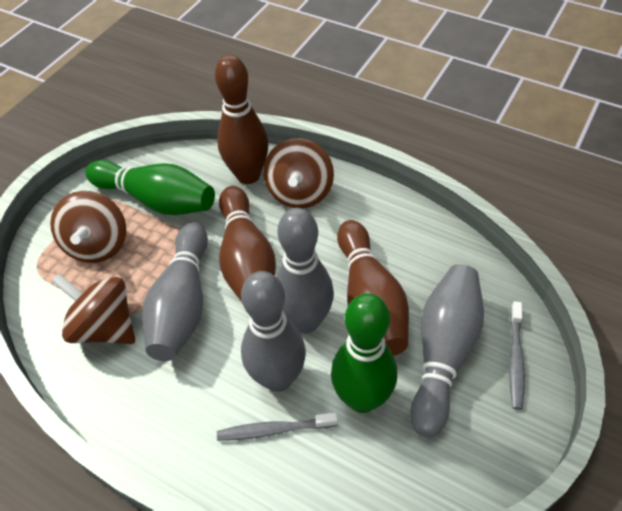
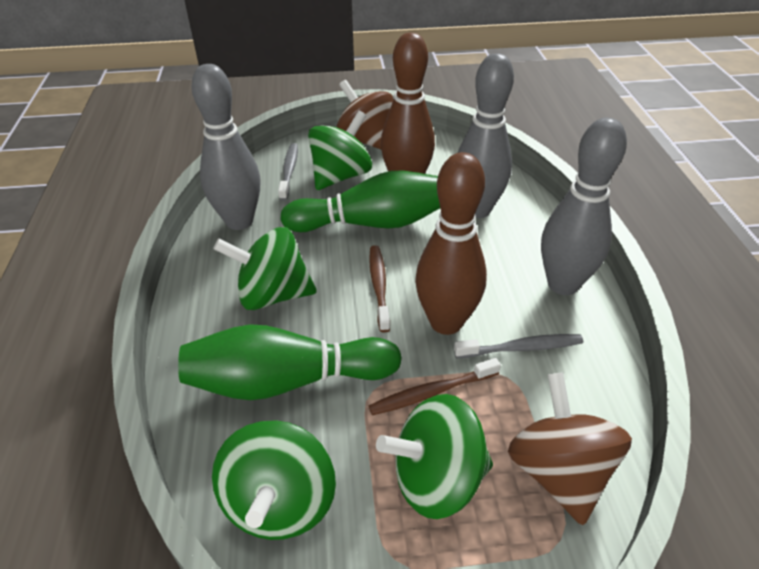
brown bowling pin: [215,55,268,184] [219,186,276,302] [337,220,409,356] = 3 -> [381,33,435,174] [415,152,487,335] = 2
brown spinning top: [50,191,126,263] [51,273,135,344] [263,138,334,208] = 3 -> [337,80,394,149] [508,372,632,525] = 2
brown toothbrush: none = 0 -> [369,245,390,332] [369,358,501,415] = 2
green spinning top: none = 0 -> [212,420,336,540] [213,227,317,310] [308,111,372,190] [376,394,493,519] = 4
grey bowling pin: [142,222,208,361] [241,271,306,392] [276,208,334,333] [410,264,484,437] = 4 -> [191,64,260,230] [458,53,514,218] [541,118,627,295] = 3

